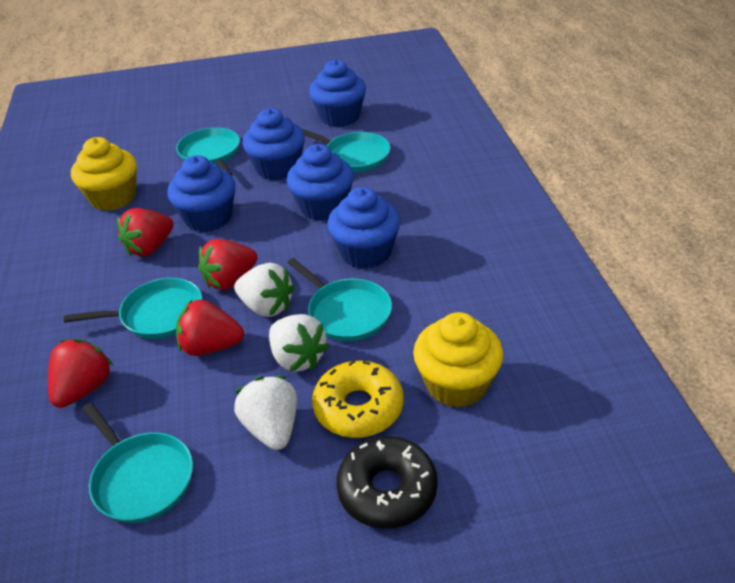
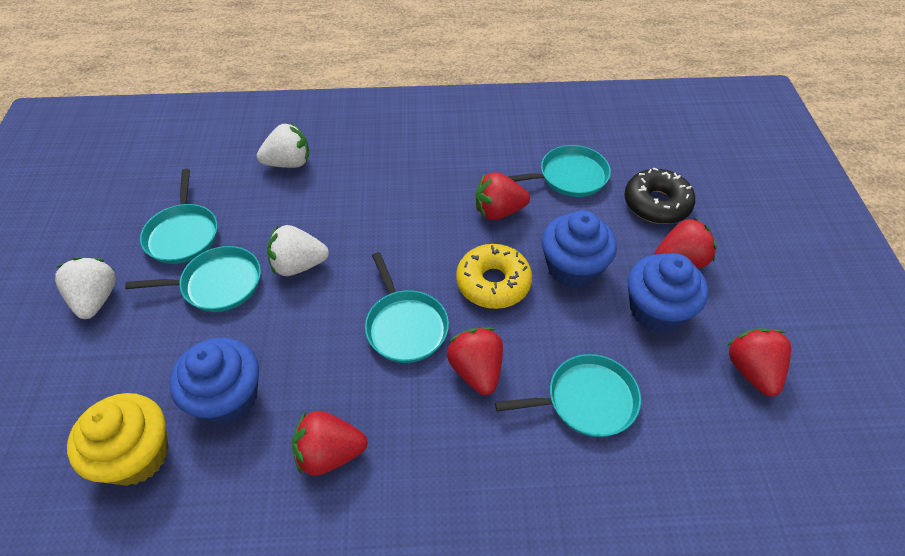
blue cupcake: [167,155,235,232] [242,108,305,181] [287,144,354,221] [309,59,366,127] [327,187,401,269] = 5 -> [169,338,259,425] [542,210,617,288] [628,253,708,333] = 3
red strawberry: [48,339,113,408] [117,208,174,256] [176,299,244,356] [198,239,258,290] = 4 -> [292,411,368,476] [447,328,503,395] [476,172,530,220] [654,218,717,269] [727,328,791,396] = 5
yellow cupcake: [71,137,137,211] [413,312,503,408] = 2 -> [67,393,169,486] = 1

